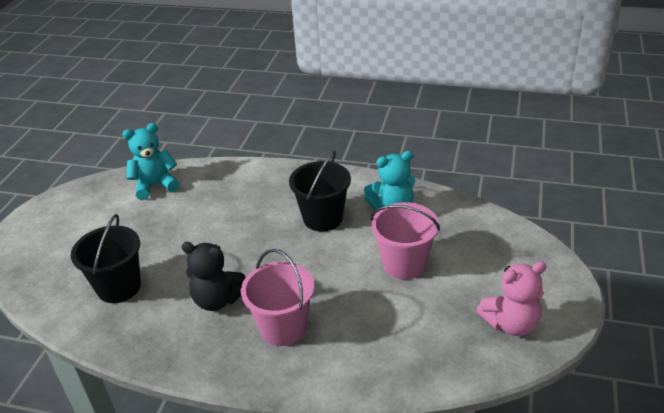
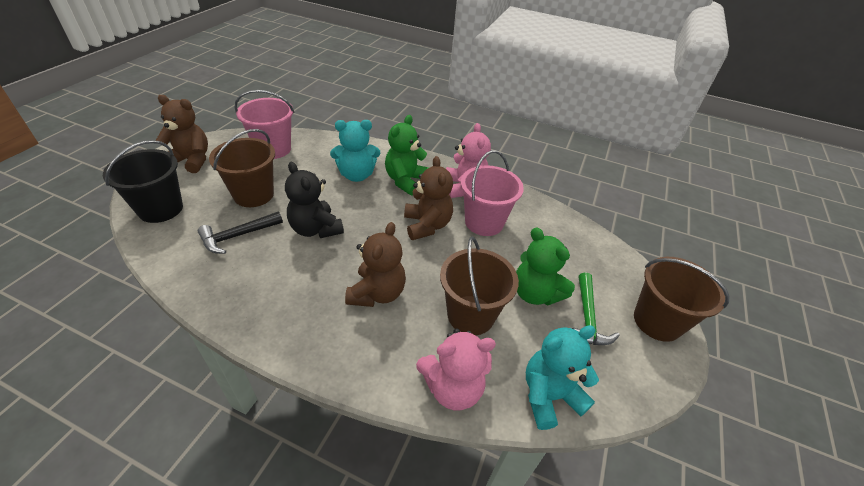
black bucket: [71,214,141,303] [289,150,351,232] = 2 -> [103,140,183,223] = 1
black hammer: none = 0 -> [198,211,283,254] = 1
brown bucket: none = 0 -> [209,129,275,207] [440,236,519,335] [634,257,730,342] = 3
brown teddy bear: none = 0 -> [156,95,208,173] [345,222,406,307] [404,156,453,240] = 3
green hammer: none = 0 -> [572,272,620,345] = 1
green teddy bear: none = 0 -> [385,115,429,196] [516,227,575,305] = 2
pink teddy bear: [476,261,547,336] = 1 -> [416,329,496,410] [446,123,491,198] = 2

